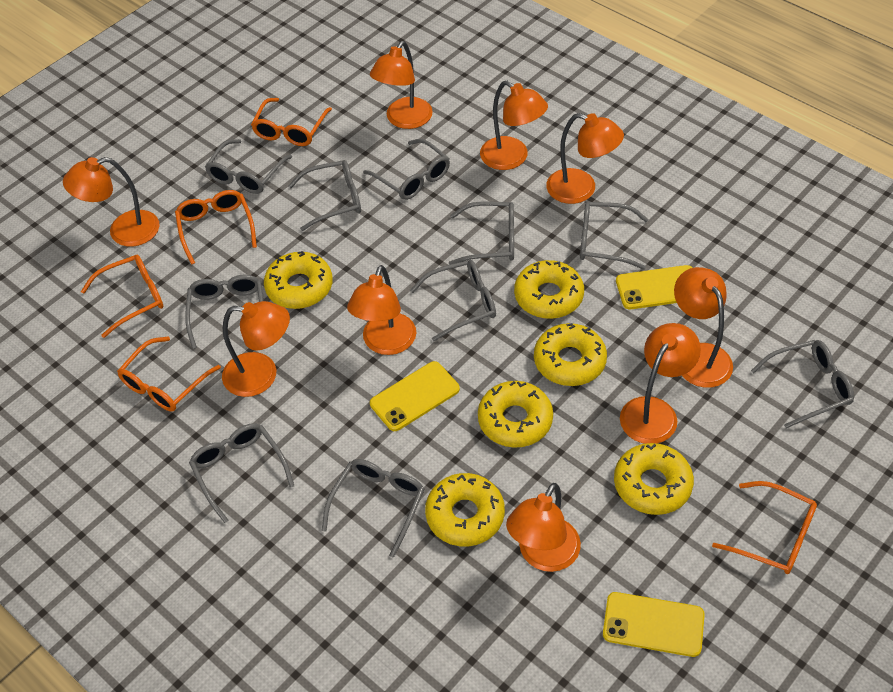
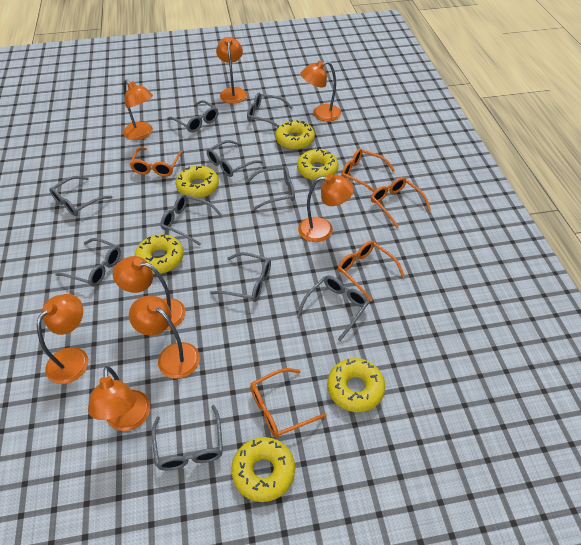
orange lamp: [63,157,160,247] [222,301,290,397] [347,265,416,355] [370,41,433,129] [480,81,548,170] [506,483,581,572] [546,113,624,204] [620,323,701,444] [674,267,733,388] = 9 -> [37,294,88,384] [88,366,151,431] [113,256,186,330] [123,80,153,140] [129,296,200,379] [216,37,247,104] [298,174,354,242] [301,61,341,121] = 8
yellow phone: [370,361,460,431] [603,592,705,657] [616,265,693,309] = 3 -> none = 0

